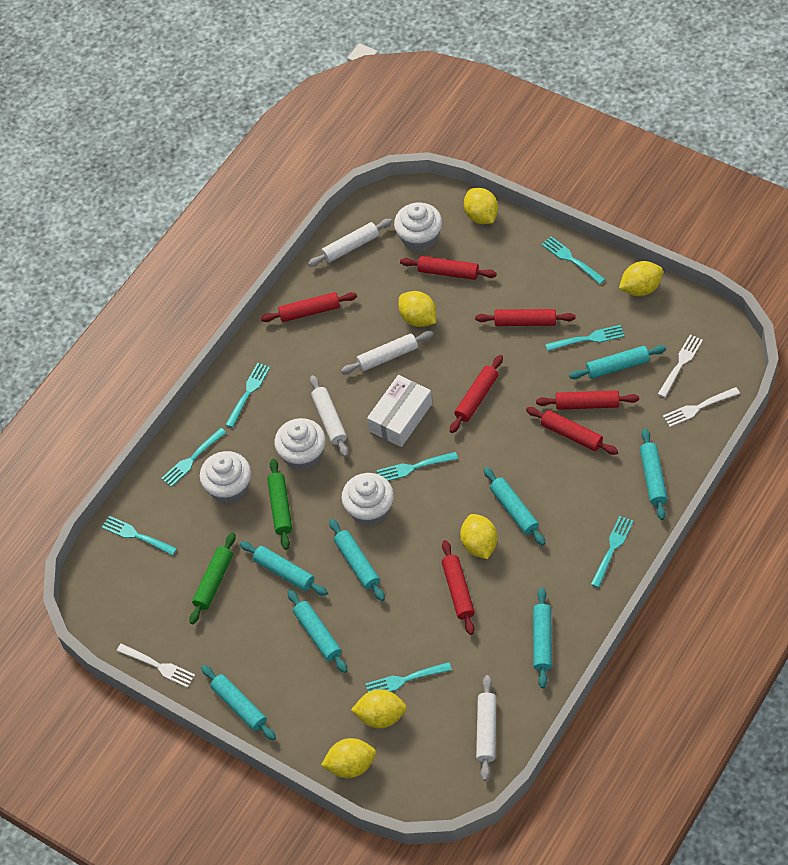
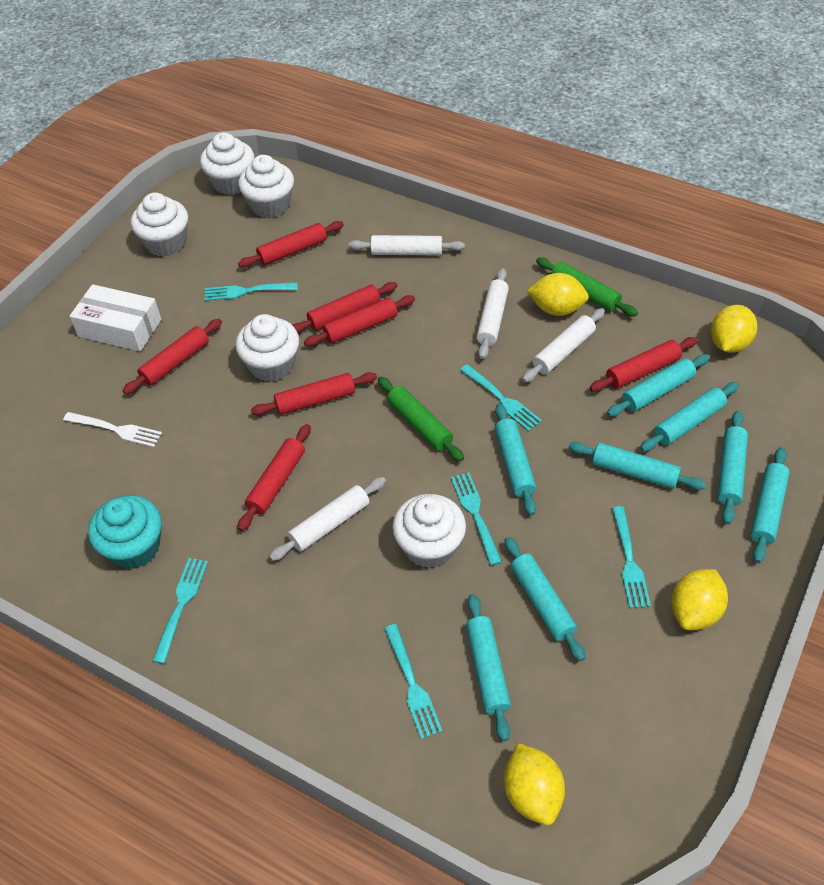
turquoise cupcake: none = 0 -> [88,495,162,569] = 1
turquoise fork: [102,516,177,556] [161,428,226,487] [225,363,270,428] [365,662,452,692] [377,452,458,481] [542,236,605,284] [545,325,625,351] [591,516,633,588] = 8 -> [152,558,208,664] [204,282,298,301] [384,624,443,739] [451,472,502,566] [460,364,542,431] [612,506,651,608] = 6
white cupcake: [200,451,251,504] [274,418,326,471] [341,473,394,526] [394,202,442,252] = 4 -> [131,193,188,257] [200,132,254,195] [235,314,299,382] [238,155,294,218] [392,494,466,568] = 5
white fork: [117,643,195,688] [658,335,703,398] [663,387,740,427] = 3 -> [63,412,162,447] = 1
yellow lemon: [321,738,376,778] [351,689,407,728] [398,291,436,327] [460,514,498,559] [464,188,498,224] [619,261,663,296] = 6 -> [504,743,565,825] [527,273,589,316] [671,569,728,630] [711,305,757,353] = 4

